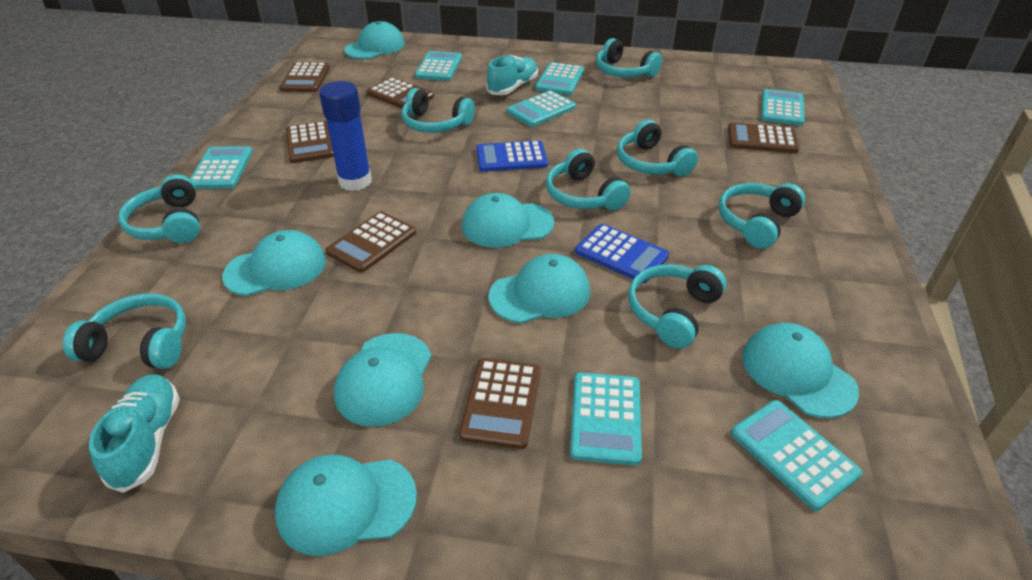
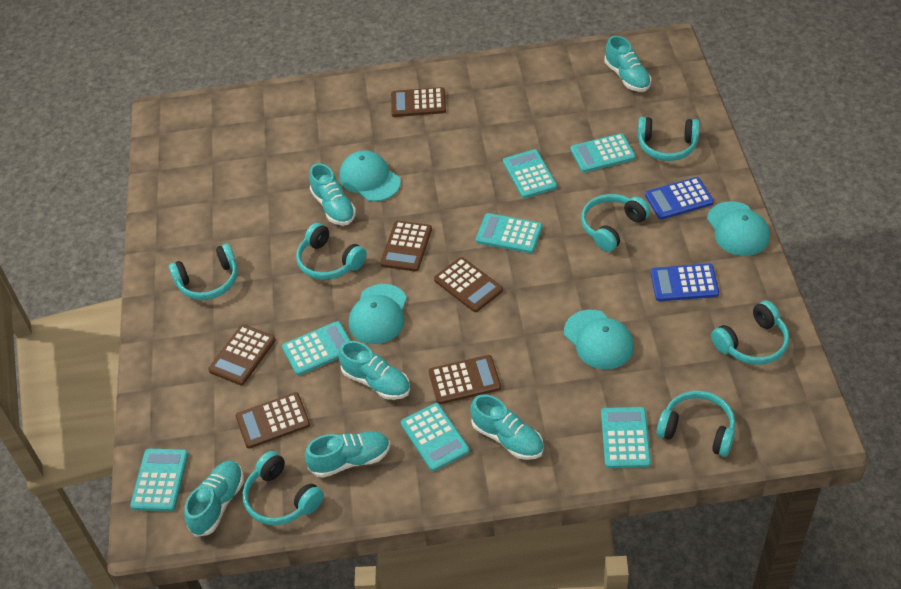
blue glue stick: [319,81,372,191] = 1 -> none = 0
turquoise cap: [222,230,326,296] [275,455,417,556] [334,333,431,427] [344,21,405,59] [462,193,554,248] [488,254,590,323] [742,323,859,418] = 7 -> [339,150,401,202] [349,284,407,344] [564,310,634,369] [707,201,770,256] = 4
turquoise headphones: [63,293,186,369] [118,174,200,243] [401,88,475,133] [546,149,631,211] [596,38,662,78] [617,120,698,177] [628,264,727,349] [719,183,805,249] = 8 -> [169,244,238,300] [243,451,324,525] [296,223,367,280] [581,194,650,252] [637,117,700,161] [656,391,735,457] [711,300,790,365] = 7
turquoise shoe: [89,374,180,493] [486,55,538,95] = 2 -> [184,461,244,537] [305,431,390,478] [309,163,356,226] [339,341,410,400] [471,394,544,460] [605,36,651,92] = 6

